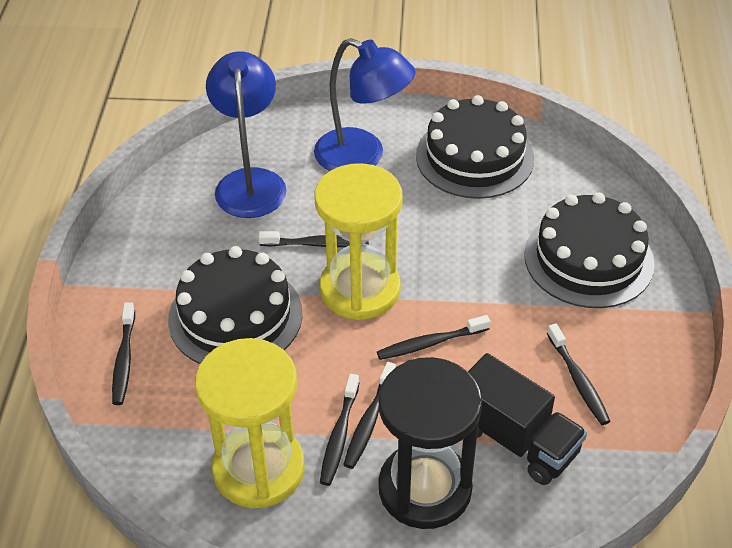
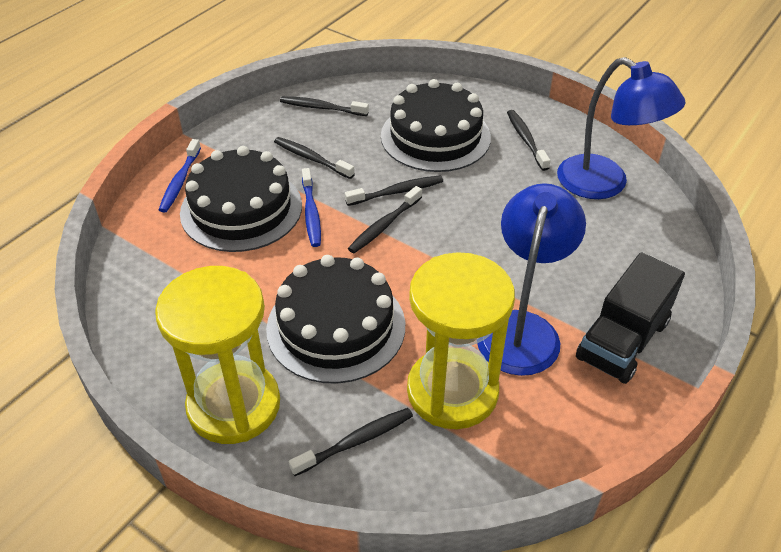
black hourglass: [378,357,482,529] = 1 -> none = 0
blue toothbrush: none = 0 -> [159,139,201,213] [302,168,321,247] = 2

